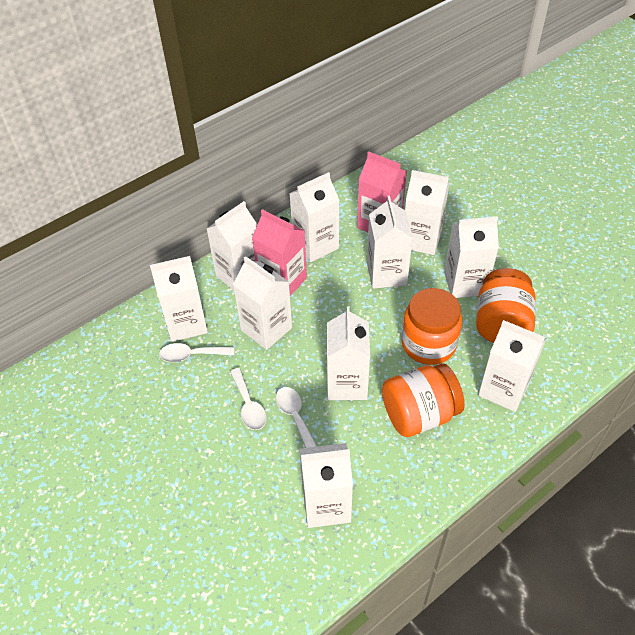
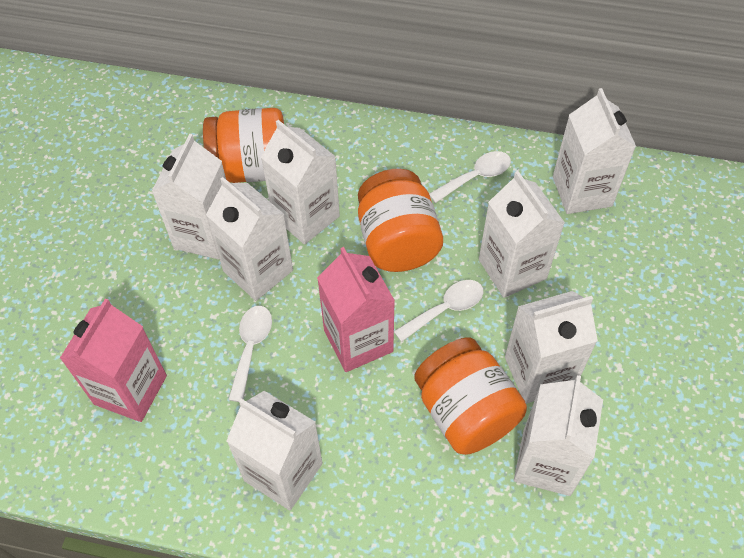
white carton: [150,256,208,342] [206,201,257,290] [233,256,292,350] [289,172,340,262] [300,443,353,528] [327,306,370,400] [367,196,413,289] [405,170,450,255] [444,216,499,298] [478,320,546,412] = 10 -> [152,134,226,259] [206,177,293,301] [226,391,323,510] [261,120,340,244] [479,171,565,298] [505,291,598,404] [514,375,603,496] [553,88,636,214] = 8

